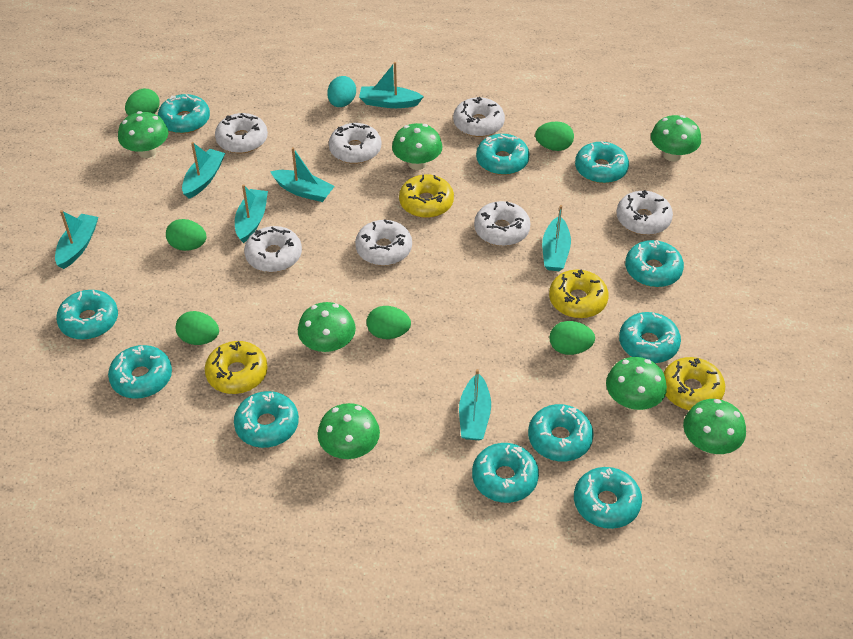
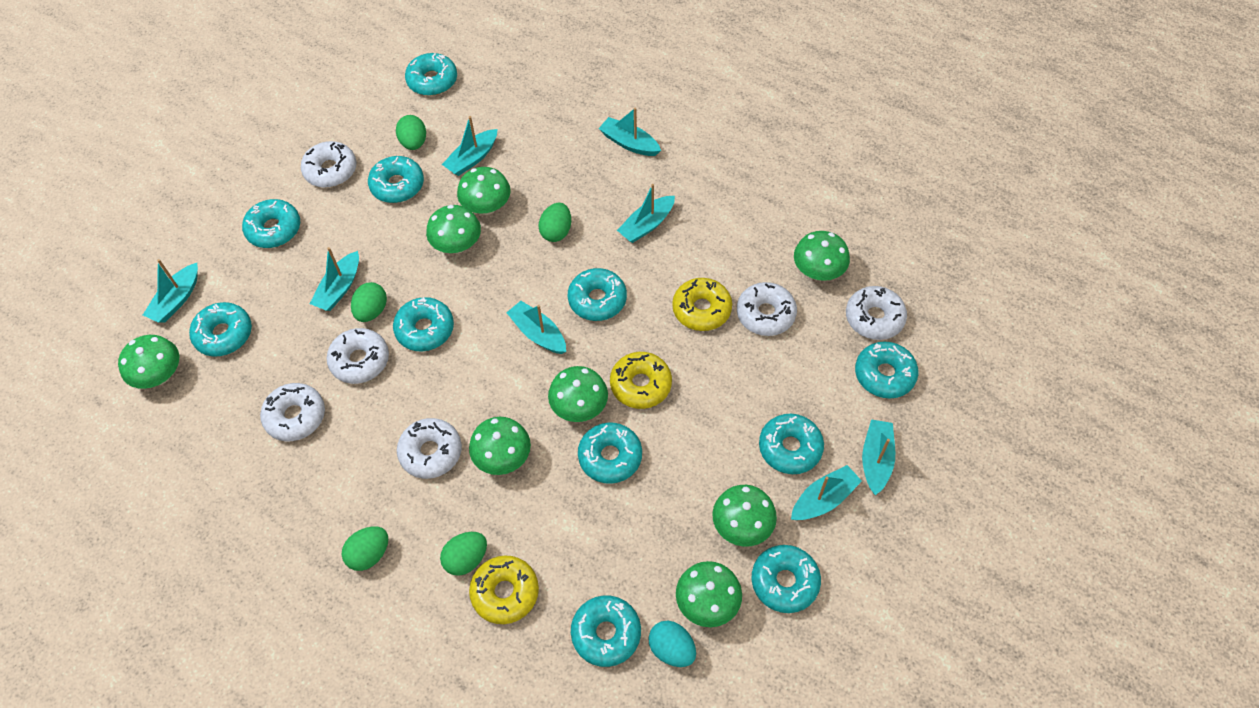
green egg: [125,89,160,116] [166,219,207,251] [176,311,219,345] [367,306,411,339] [535,121,574,151] [549,321,595,355] = 6 -> [342,526,388,571] [351,282,387,322] [396,115,426,150] [440,532,487,576] [538,203,571,242] = 5
green mushroom: [118,111,168,158] [298,302,356,354] [318,403,380,459] [392,123,443,170] [606,357,667,410] [651,115,701,162] [683,399,746,454] = 7 -> [118,335,179,389] [426,205,481,254] [457,167,511,215] [469,417,531,475] [548,366,608,422] [676,561,742,627] [712,485,777,547] [794,231,850,281] = 8
turquoise boat: [55,210,98,269] [182,142,225,199] [235,184,268,243] [270,147,335,202] [359,62,424,108] [459,369,491,440] [542,205,571,271] = 7 -> [143,259,198,323] [310,247,359,311] [442,116,497,176] [506,301,566,354] [598,108,661,156] [617,184,675,243] [791,465,862,520] [862,419,895,495] = 8
white donut: [215,113,268,153] [244,226,302,272] [329,123,381,164] [355,220,412,266] [453,97,505,137] [474,201,530,246] [617,190,673,235] = 7 -> [260,383,325,441] [301,141,357,188] [327,328,389,384] [397,418,462,479] [737,282,797,336] [846,286,907,340] = 6
yellow donut: [205,341,268,394] [399,174,454,218] [549,270,609,318] [663,357,725,410] = 4 -> [469,556,539,624] [610,352,672,409] [672,278,732,331] = 3

